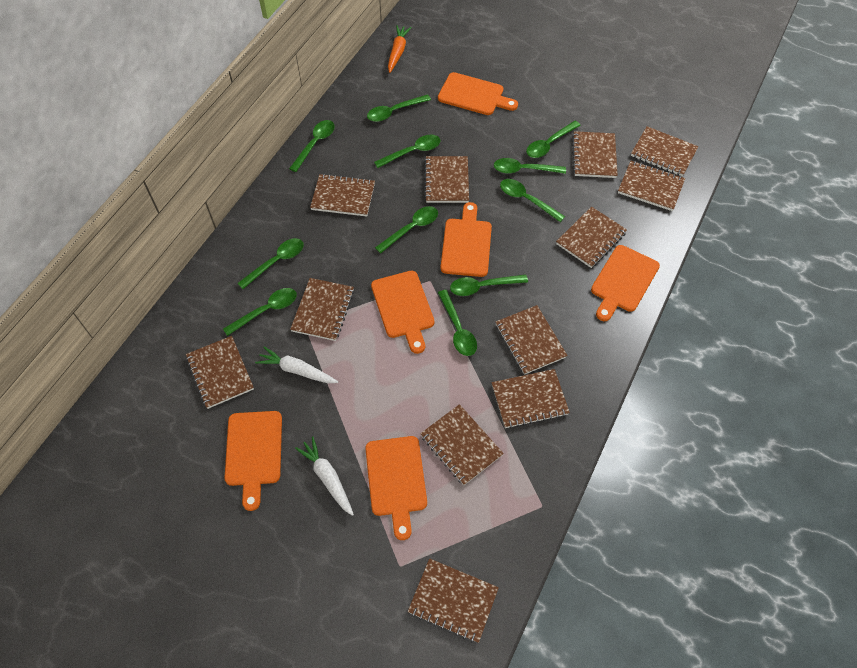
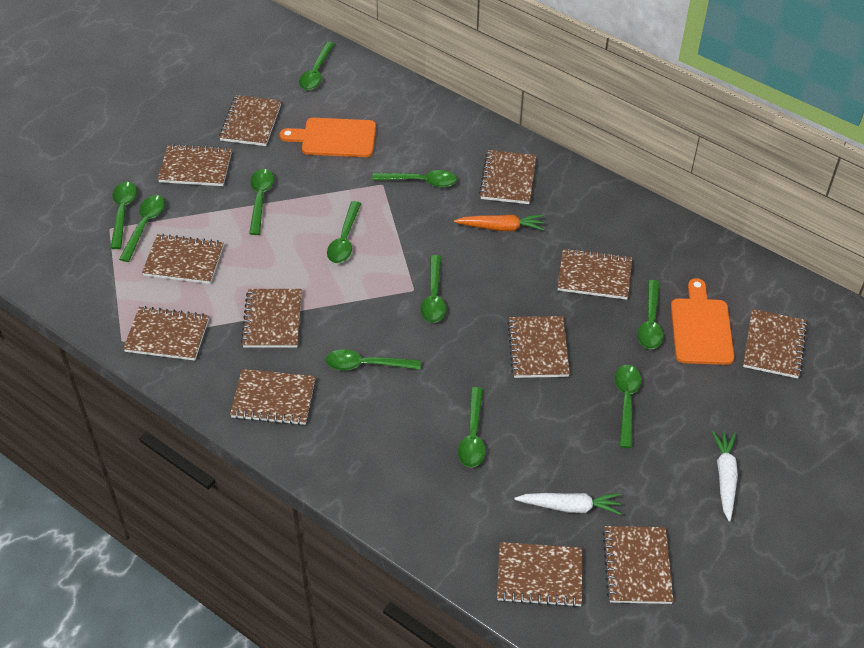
orange cutting board: [224,411,282,511] [365,436,427,540] [371,271,435,354] [438,72,518,115] [441,202,492,277] [591,245,660,321] = 6 -> [280,118,376,157] [671,278,734,365] = 2

